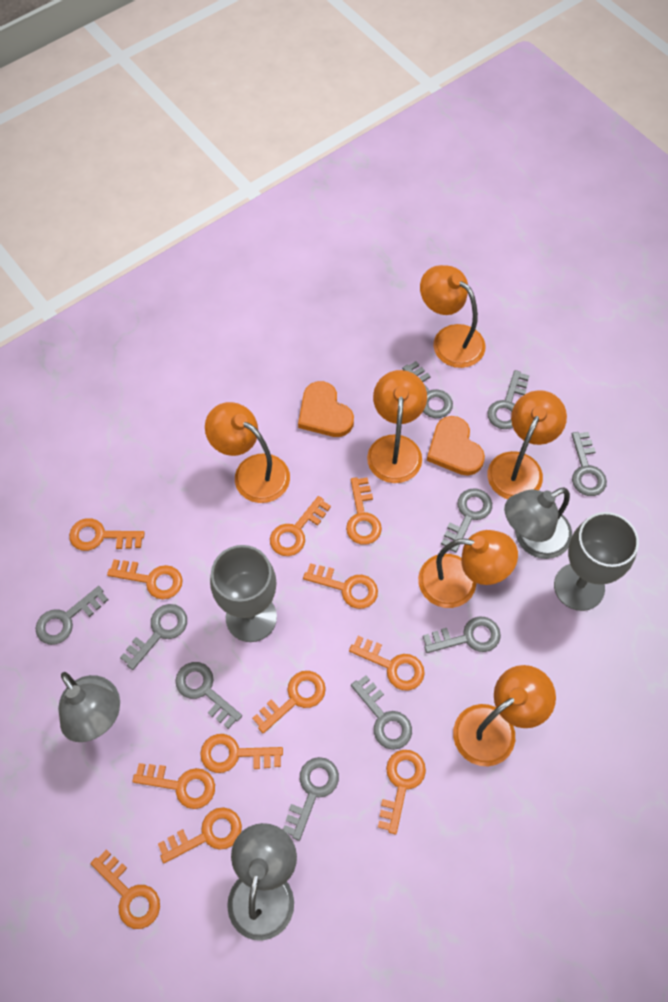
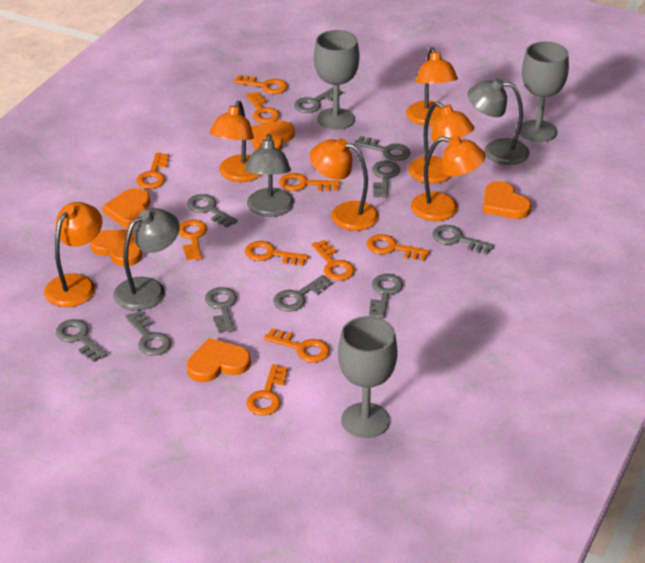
grey goblet: [210,545,277,642] [554,512,639,611] = 2 -> [314,30,359,130] [338,316,398,438] [520,42,569,142] = 3
orange heart: [298,381,354,437] [427,416,485,476] = 2 -> [90,229,142,266] [102,188,150,229] [187,338,251,382] [251,121,295,151] [482,181,531,219] = 5
orange key: [69,518,144,551] [91,849,160,929] [107,559,183,599] [132,763,215,809] [158,807,242,863] [200,734,283,773] [252,671,326,733] [270,496,331,556] [303,563,378,609] [346,477,382,545] [349,636,425,691] [378,750,426,834] = 12 -> [136,153,169,189] [178,220,207,260] [234,75,288,94] [245,241,308,266] [246,92,280,123] [246,364,288,416] [264,328,330,362] [279,173,340,191] [312,240,355,281] [367,234,430,261] = 10

